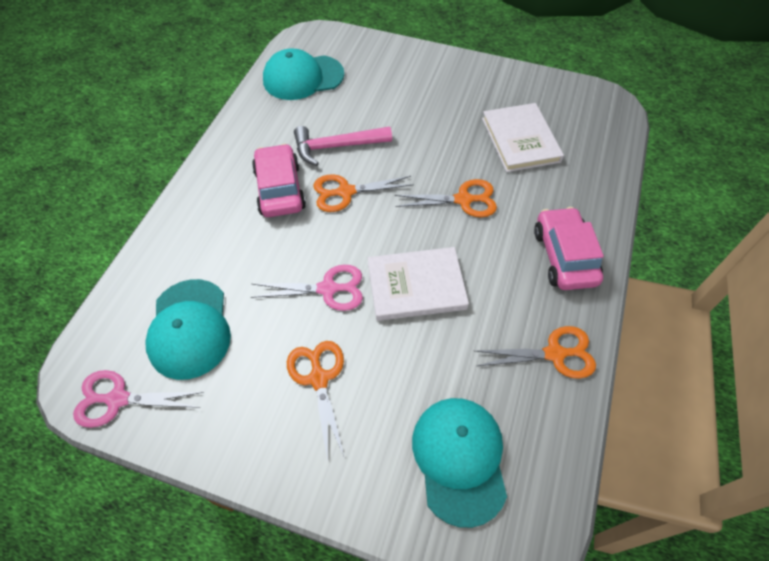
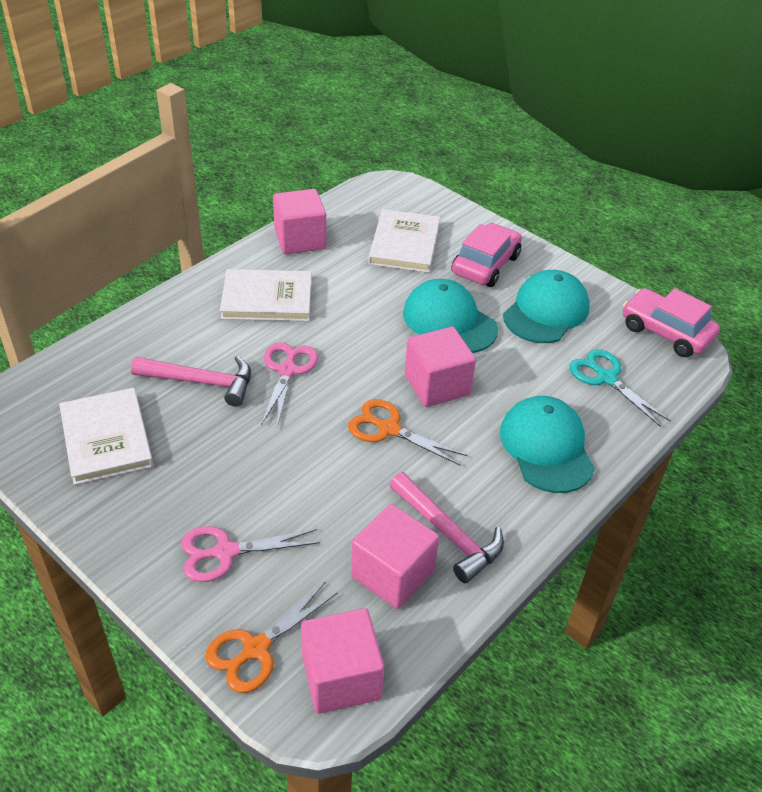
orange scissors: [287,341,345,461] [313,174,414,212] [395,179,497,217] [475,326,596,379] = 4 -> [205,581,338,693] [348,399,468,466] = 2
pink cube: none = 0 -> [273,189,326,255] [301,608,384,714] [351,504,439,609] [405,327,476,407] = 4
pink hammer: [294,126,392,166] = 1 -> [131,356,251,407] [389,472,504,583] = 2
turquoise scissors: none = 0 -> [570,349,671,427] = 1
white book: [368,247,469,321] [482,103,564,172] = 2 -> [59,388,153,485] [220,269,312,321] [368,209,440,273] = 3

